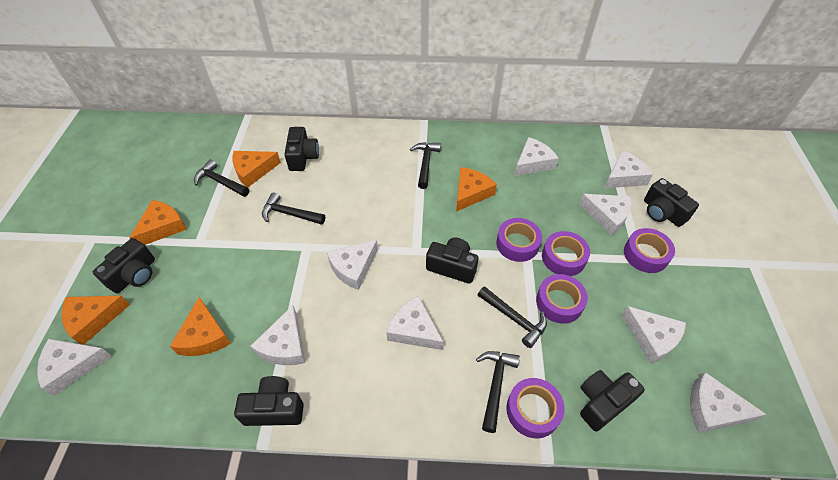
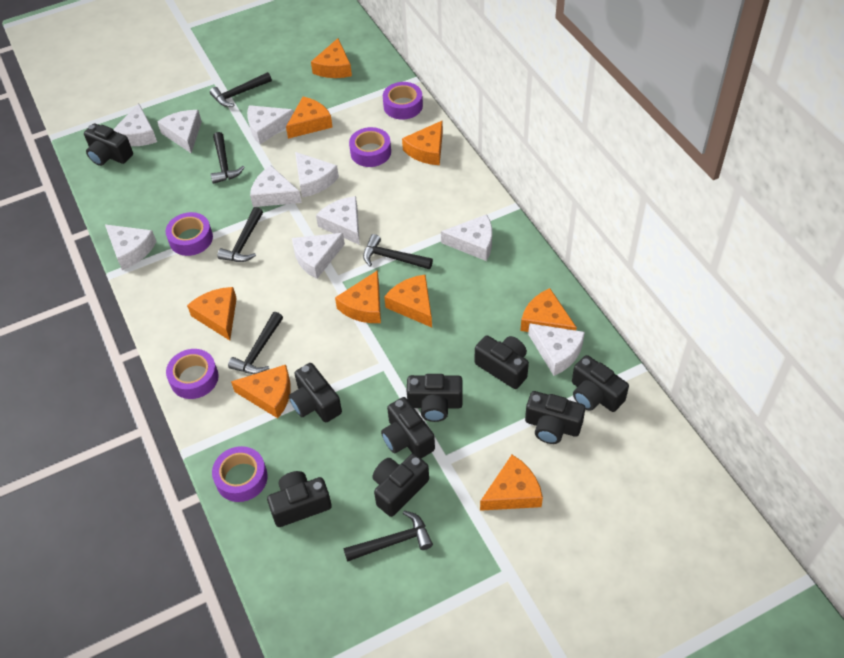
black camera: [93,238,155,293] [234,376,304,426] [284,127,319,171] [426,238,478,284] [580,370,645,431] [644,178,699,227] = 6 -> [84,123,133,166] [267,471,332,527] [289,363,342,422] [372,453,429,517] [381,397,435,458] [407,374,463,422] [475,335,529,389] [525,391,585,444] [572,355,629,412] = 9
black hammer: [194,159,249,197] [262,192,325,225] [410,142,441,189] [476,351,520,433] [478,286,547,348] = 5 -> [210,72,272,107] [211,132,245,184] [217,207,263,262] [228,312,283,374] [343,511,433,562] [363,234,433,270] = 6
orange cheese: [62,296,130,345] [129,200,187,245] [170,297,231,356] [232,151,281,187] [456,167,497,212] = 5 -> [187,287,237,340] [231,365,291,418] [286,97,333,139] [311,38,352,78] [335,270,381,323] [384,275,432,327] [402,121,443,165] [480,455,543,511] [520,288,577,332] = 9
white cheese: [37,339,112,396] [250,305,305,365] [327,240,378,290] [386,296,443,350] [514,137,559,176] [579,194,632,235] [604,150,653,188] [621,306,686,364] [690,372,767,433] = 9 -> [105,224,157,270] [113,103,157,146] [157,110,202,153] [247,105,294,144] [250,166,302,207] [292,233,345,279] [295,152,339,197] [316,196,360,245] [441,214,492,261] [528,323,585,376] = 10

